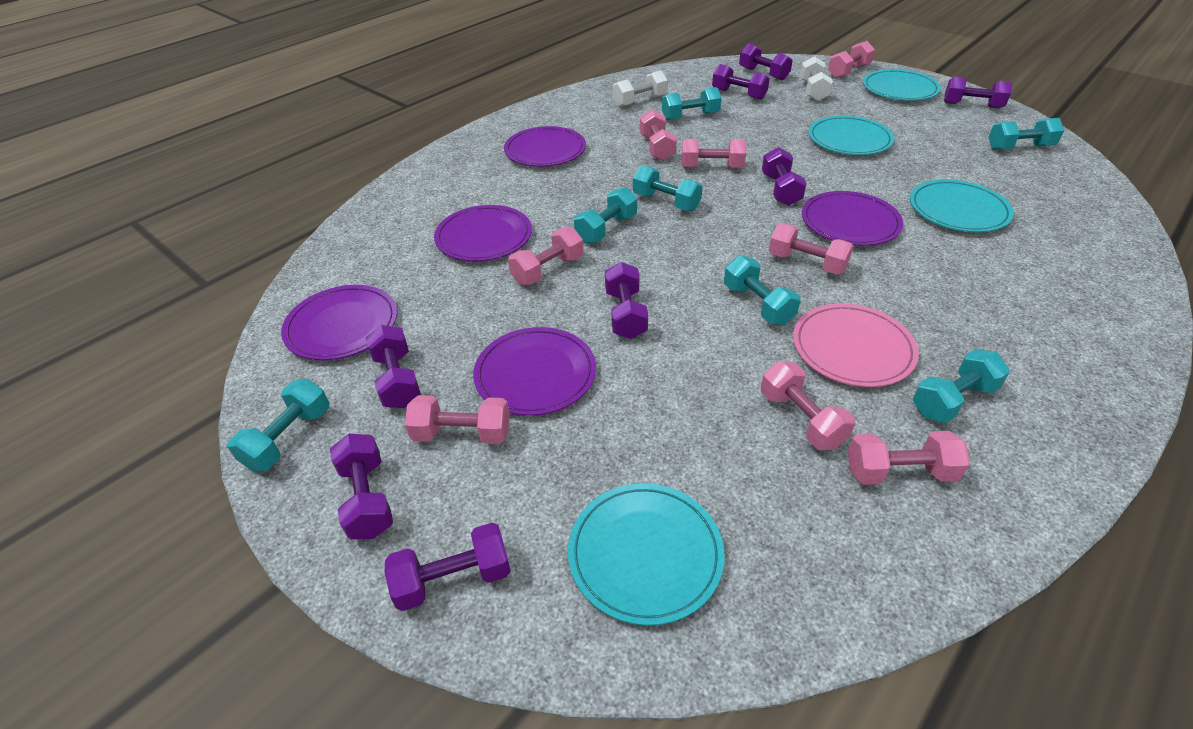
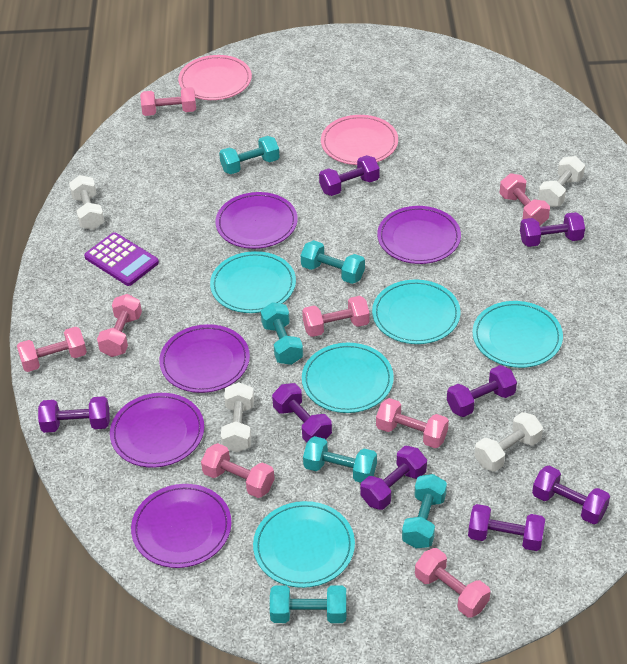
pink plate: [793,303,919,387] = 1 -> [178,55,252,100] [321,115,398,165] = 2
purple calculator: none = 0 -> [84,232,159,286] = 1
turquoise dumbbell: [227,379,329,471] [574,187,637,244] [633,165,703,211] [662,87,722,120] [724,255,801,325] [913,349,1010,423] [988,118,1064,150] = 7 -> [219,136,279,174] [261,302,303,365] [270,585,346,623] [301,240,365,284] [303,436,377,483] [402,474,447,548] = 6
turquoise plate: [568,483,724,626] [808,116,894,155] [863,69,941,101] [910,179,1014,232] = 4 -> [210,251,296,313] [253,501,355,588] [302,343,394,413] [372,280,461,344] [472,301,563,368] = 5
white dumbbell: [613,70,668,107] [800,56,833,101] = 2 -> [69,175,105,230] [221,382,254,452] [474,412,543,472] [538,156,585,207] = 4

